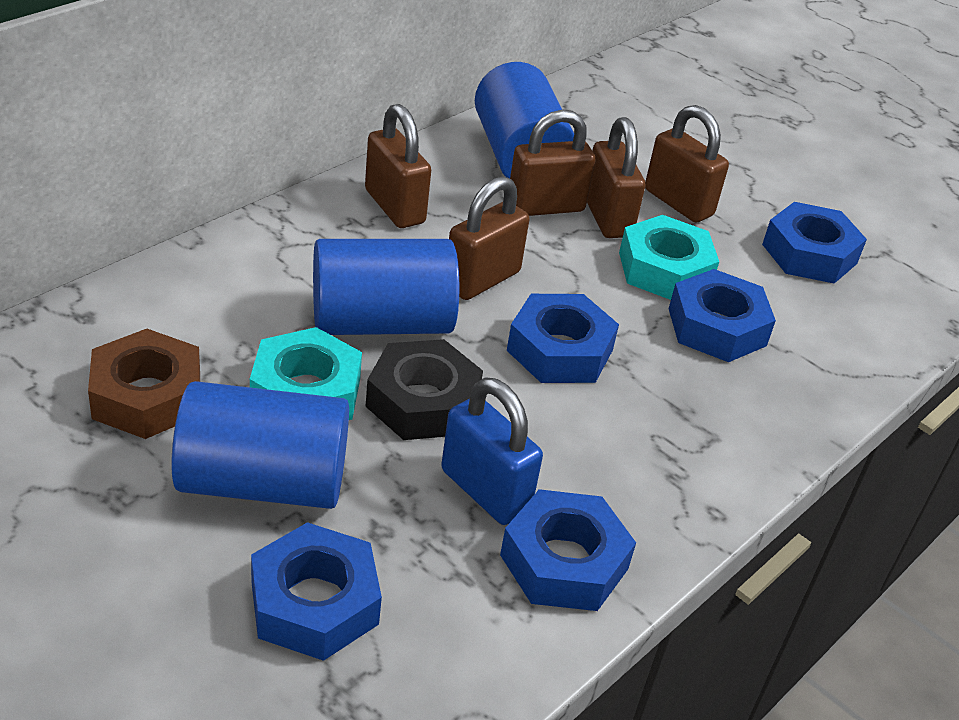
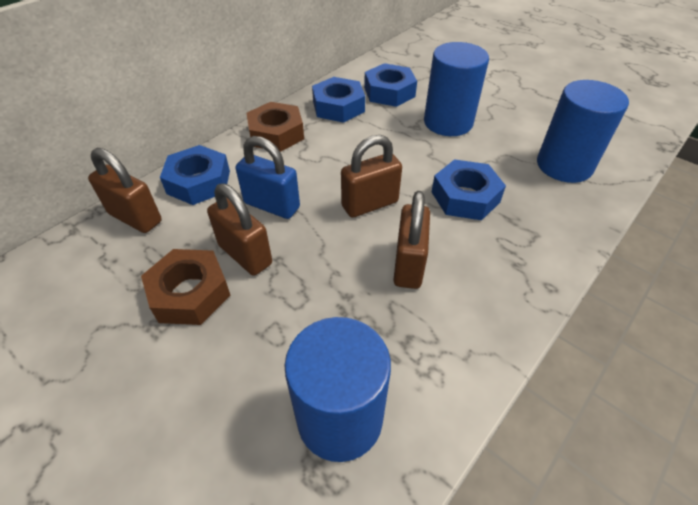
black nut: [365,339,483,440] = 1 -> none = 0
blue nut: [251,522,382,661] [500,489,636,611] [507,294,619,383] [669,269,776,362] [762,202,867,284] = 5 -> [160,145,230,205] [312,77,365,123] [364,63,417,107] [432,159,506,220] = 4
brown nut: [88,329,200,439] = 1 -> [141,249,231,325] [246,102,304,152] = 2
brown padlock: [365,104,431,228] [449,176,530,300] [510,110,596,216] [587,117,645,238] [645,105,729,223] = 5 -> [88,148,162,233] [207,183,272,276] [341,135,402,218] [393,191,430,289] = 4
turquoise nut: [250,327,362,420] [619,215,719,300] = 2 -> none = 0

